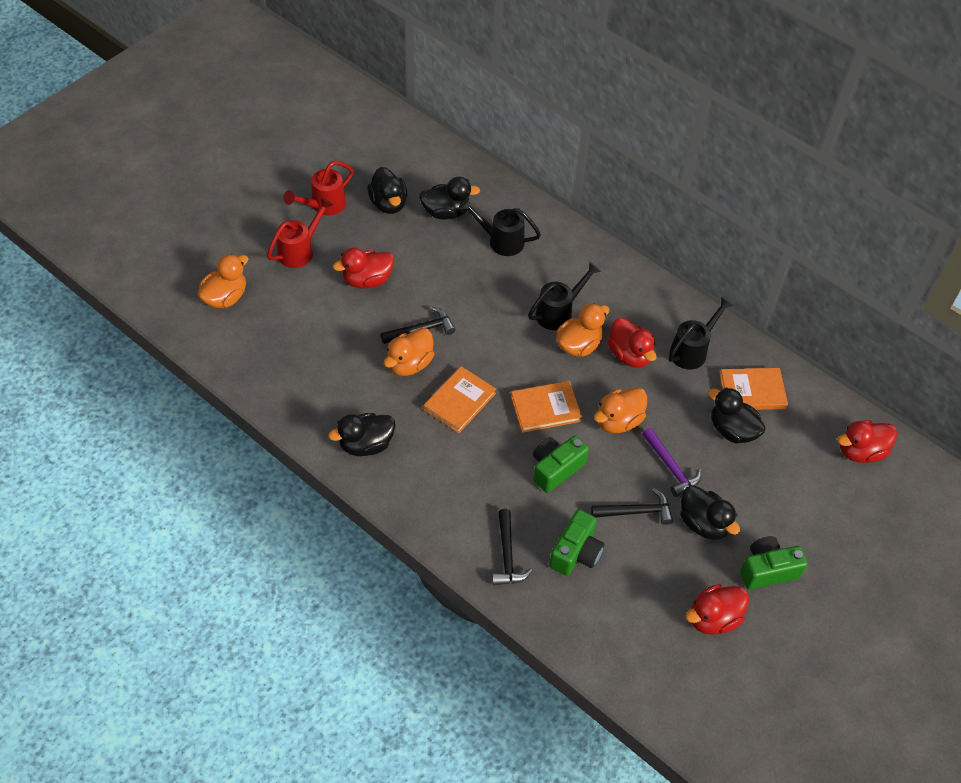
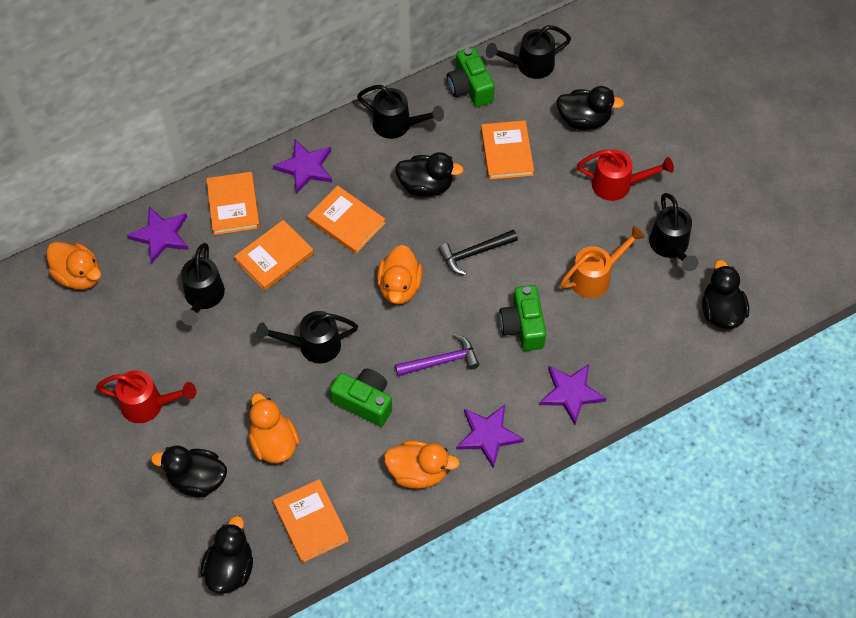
black hammer: [380,306,456,344] [492,509,533,586] [591,488,673,525] = 3 -> [438,229,518,275] = 1
black watering can: [459,197,541,256] [528,262,601,330] [669,297,733,370] = 3 -> [181,243,225,325] [256,311,358,363] [357,85,444,139] [486,25,571,79] [649,193,698,271] = 5
orange book: [423,366,496,433] [511,381,582,433] [719,368,788,410] = 3 -> [206,172,260,235] [234,220,314,291] [273,479,349,563] [308,185,385,254] [481,120,534,180] = 5
orange watering can: none = 0 -> [560,226,645,298] = 1
purple star: none = 0 -> [127,207,189,263] [273,140,332,194] [456,405,524,468] [539,364,606,425] = 4
red duck: [333,248,394,288] [607,318,657,368] [686,584,749,635] [837,420,897,463] = 4 -> none = 0

